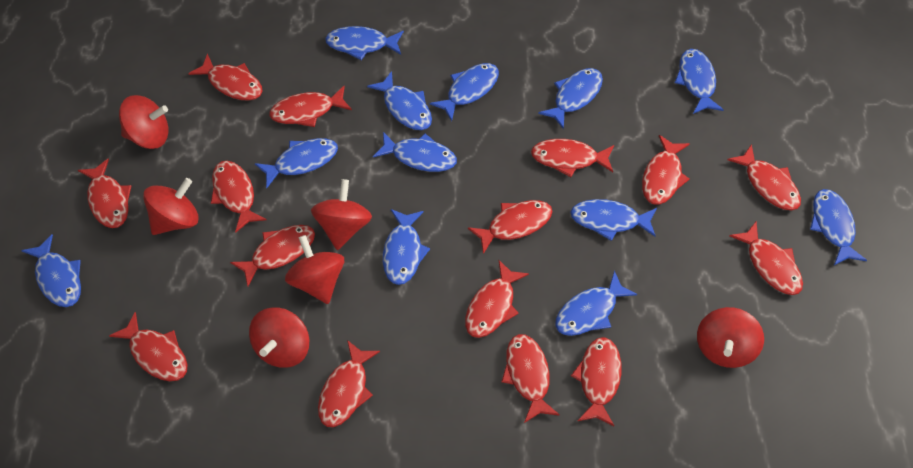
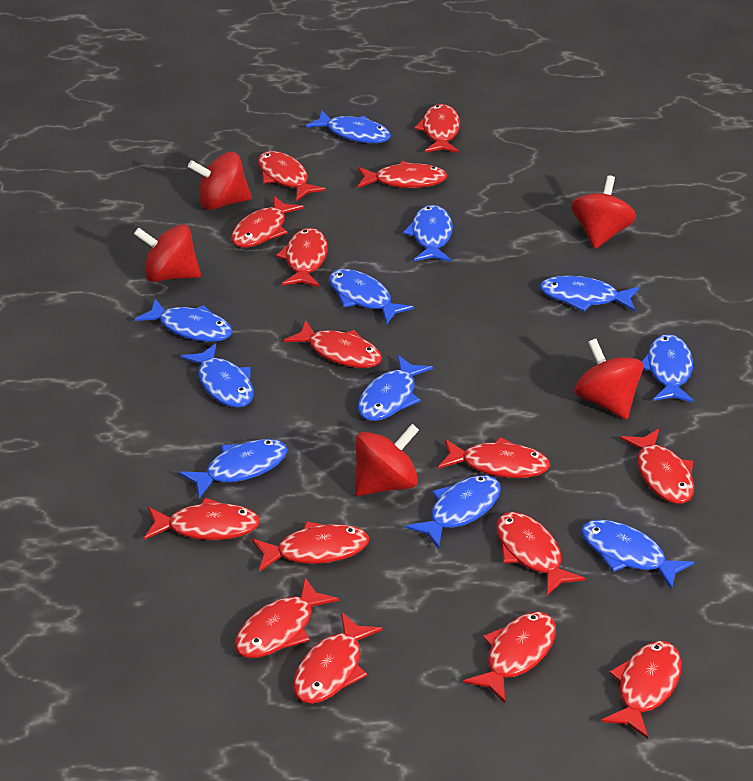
blue fish: [21,234,81,307] [255,138,338,188] [325,26,404,60] [367,71,432,130] [373,132,457,172] [383,209,430,285] [429,63,499,121] [538,68,603,129] [555,270,637,336] [570,199,657,241] [675,49,724,114] [810,189,867,265] = 12 -> [135,299,233,342] [179,439,288,498] [181,343,254,408] [305,110,391,143] [329,269,414,324] [358,355,433,421] [403,205,453,262] [405,475,501,549] [540,276,639,311] [581,520,695,590] [642,334,694,403] = 11
red spinning top: [119,95,169,149] [143,178,199,235] [249,308,309,368] [285,235,344,304] [311,179,372,250] [697,307,764,368] = 6 -> [134,224,201,282] [188,152,252,210] [355,424,419,496] [571,175,636,249] [574,339,643,420] = 5

